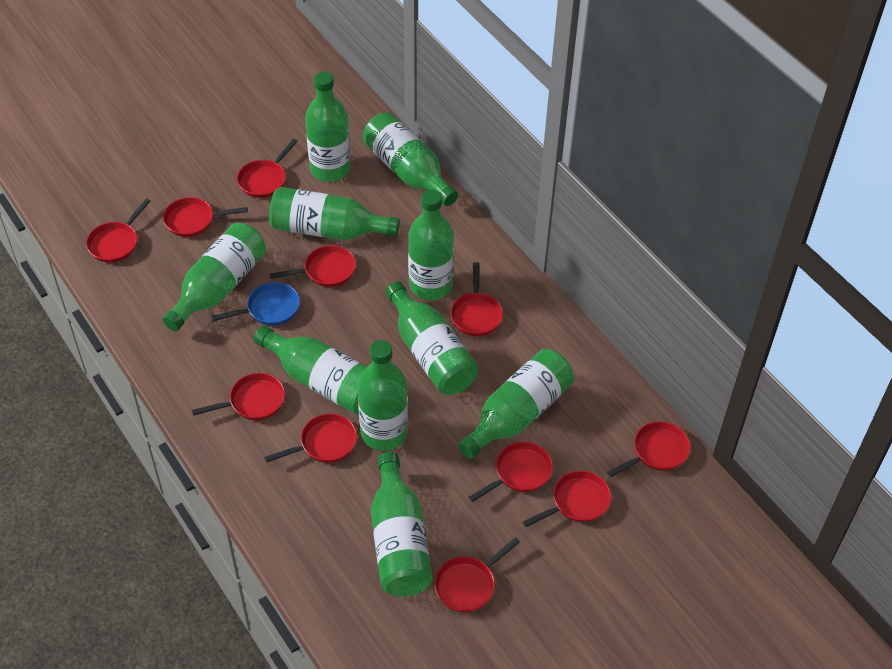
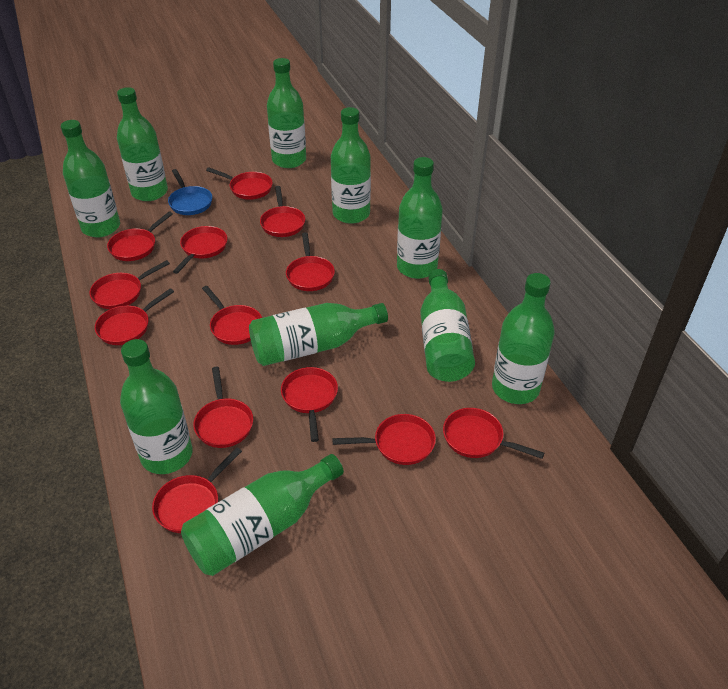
red pan: [86,198,151,263] [163,197,248,237] [192,373,285,420] [237,139,298,198] [264,414,357,463] [269,245,356,287] [434,537,520,613] [450,262,503,336] [469,442,553,502] [523,471,611,527] [607,421,690,477] = 11 -> [90,260,170,309] [95,288,174,345] [107,211,173,261] [152,447,242,533] [173,226,227,274] [193,367,253,448] [202,286,262,345] [206,167,273,200] [260,186,305,237] [281,367,338,442] [286,232,335,291] [332,414,436,465] [443,408,544,459] = 13

